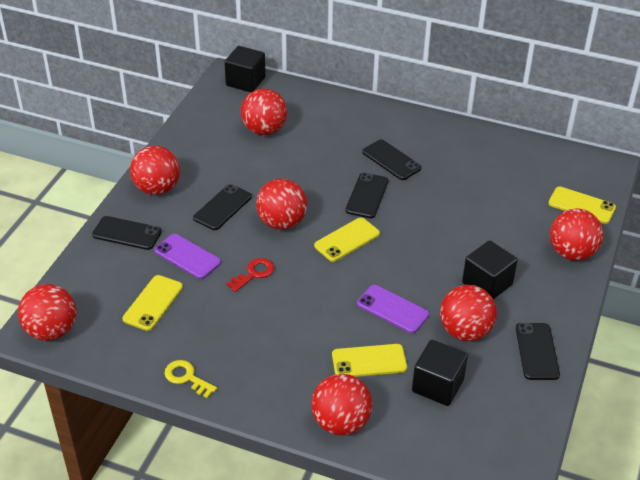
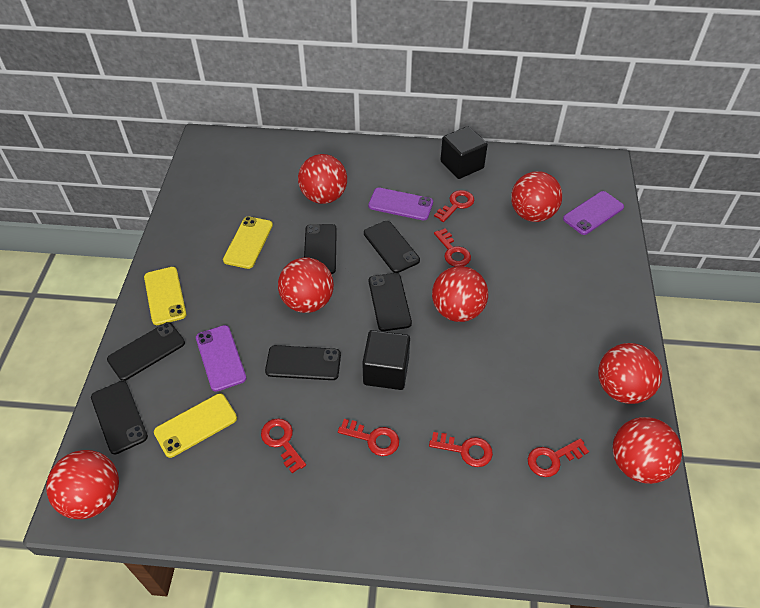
black cube: [224,46,266,92] [412,340,468,406] [462,240,518,299] = 3 -> [362,330,410,390] [440,126,488,179] = 2
black phone: [92,216,162,250] [193,184,252,230] [345,173,388,218] [362,139,421,180] [516,323,560,380] = 5 -> [91,381,148,454] [107,322,185,381] [265,345,341,380] [304,224,337,274] [364,221,420,273] [369,273,412,331] = 6
purple phone: [154,234,221,279] [357,285,429,333] = 2 -> [196,325,246,392] [368,187,433,220] [563,191,624,235] = 3
red key: [226,258,274,292] = 1 -> [261,419,306,473] [338,419,399,456] [429,432,493,467] [434,190,474,222] [434,228,471,267] [528,438,589,477] = 6
yellow key: [164,360,217,398] = 1 -> none = 0
yellow phone: [122,275,183,331] [314,217,380,262] [332,344,407,377] [548,187,616,224] = 4 -> [144,267,186,325] [154,394,237,458] [223,217,273,269] = 3

